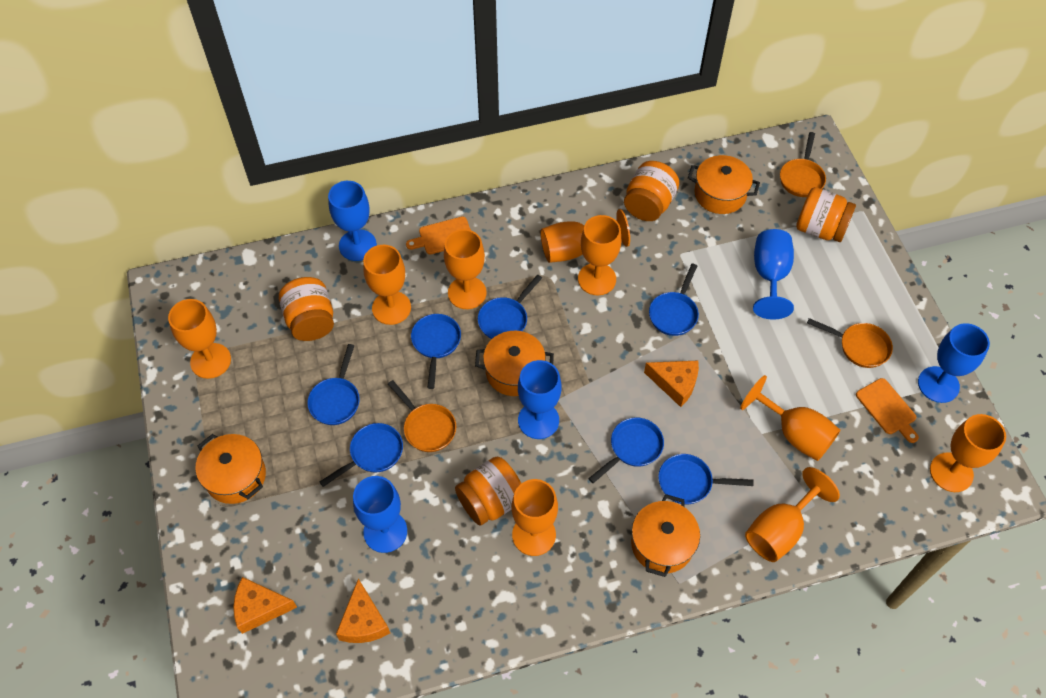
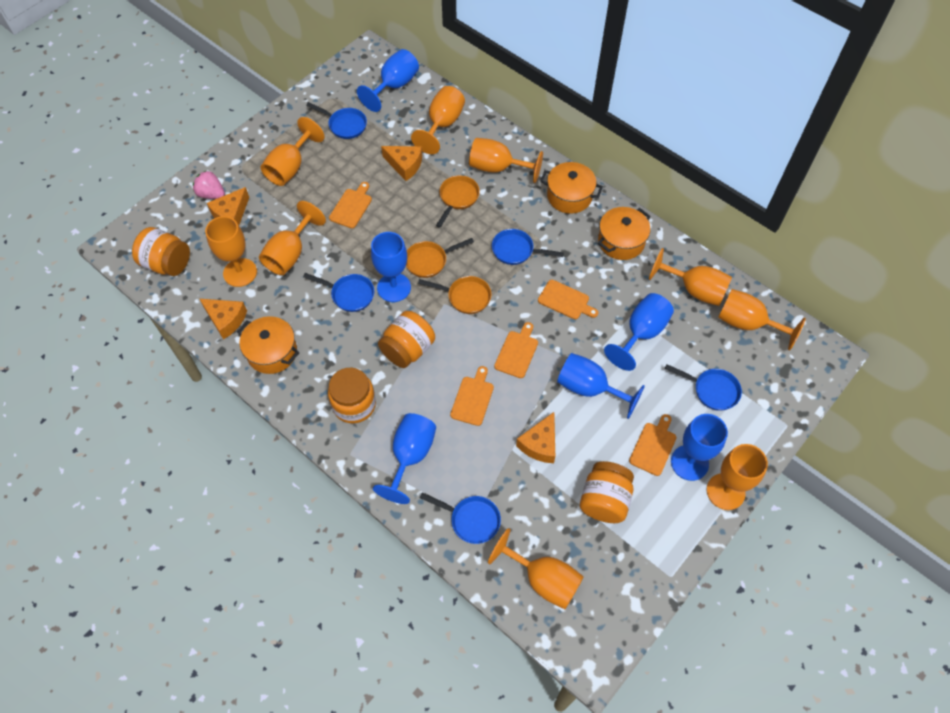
blue goblet: [328,181,377,261] [353,476,407,553] [518,360,561,439] [753,229,794,320] [918,323,990,403] = 5 -> [357,49,419,112] [371,232,411,302] [373,413,436,504] [557,353,645,419] [604,293,674,371] [671,414,728,481] = 6
blue pan: [307,344,360,425] [320,423,403,487] [411,314,461,389] [478,275,542,339] [588,417,664,483] [649,263,699,336] [658,454,753,504] = 7 -> [303,273,374,312] [306,102,367,139] [420,492,501,544] [492,229,564,265] [665,364,742,411] = 5
orange cheese: [234,577,297,634] [336,579,390,643] [644,361,699,407] = 3 -> [200,299,247,340] [207,187,249,225] [381,146,422,181] [516,412,555,463] = 4
orange cutting board: [406,216,471,254] [856,378,919,443] = 2 -> [329,182,372,228] [450,366,494,426] [494,322,538,378] [538,280,599,319] [629,414,677,476] = 5
orange pot: [195,434,266,504] [475,331,554,396] [631,494,700,577] [688,155,760,214] = 4 -> [237,316,299,374] [540,162,603,214] [598,207,651,260] = 3
pink strawberry: none = 0 -> [193,170,225,199] = 1

